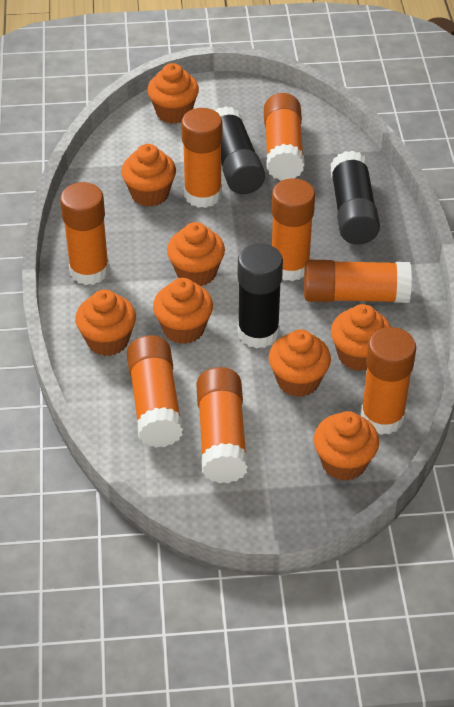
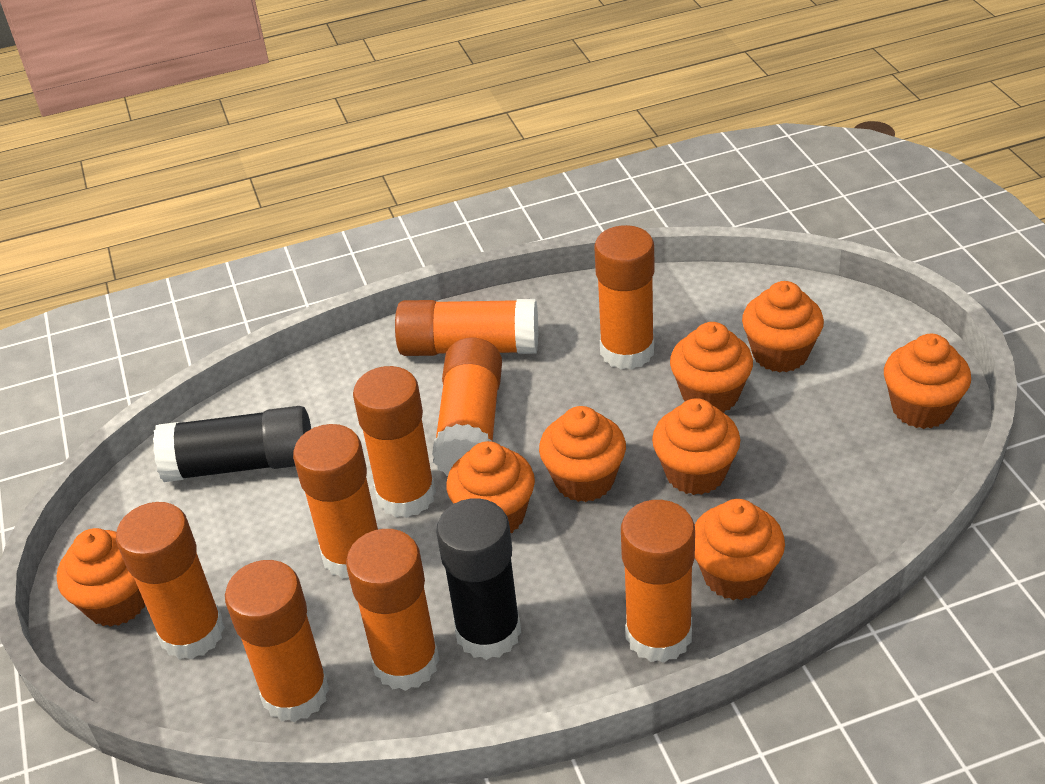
black glue stick: [215,106,265,194] [238,243,283,348] [330,151,380,244] = 3 -> [153,406,311,482] [436,498,521,660] = 2
orange glue stick: [60,182,109,285] [127,335,183,448] [181,108,222,208] [196,367,248,483] [264,93,305,181] [272,178,315,281] [304,260,412,303] [361,327,416,435] = 8 -> [116,502,225,660] [225,560,329,722] [293,424,378,579] [346,529,439,691] [353,366,436,518] [395,299,538,356] [432,338,502,476] [594,225,655,370] [621,500,695,663] = 9

